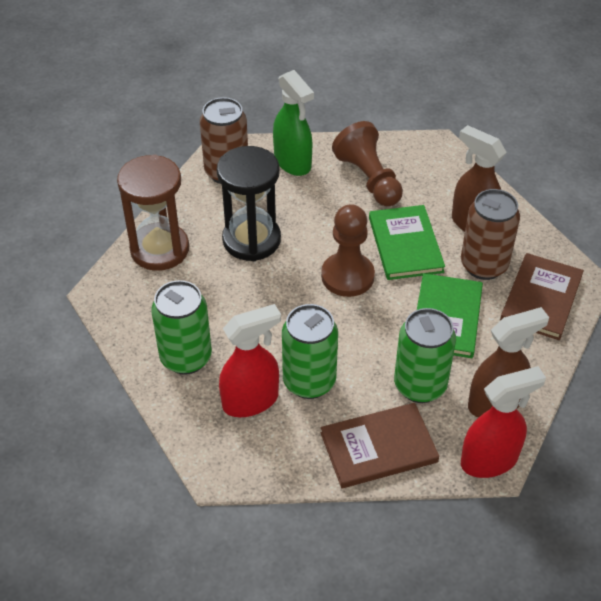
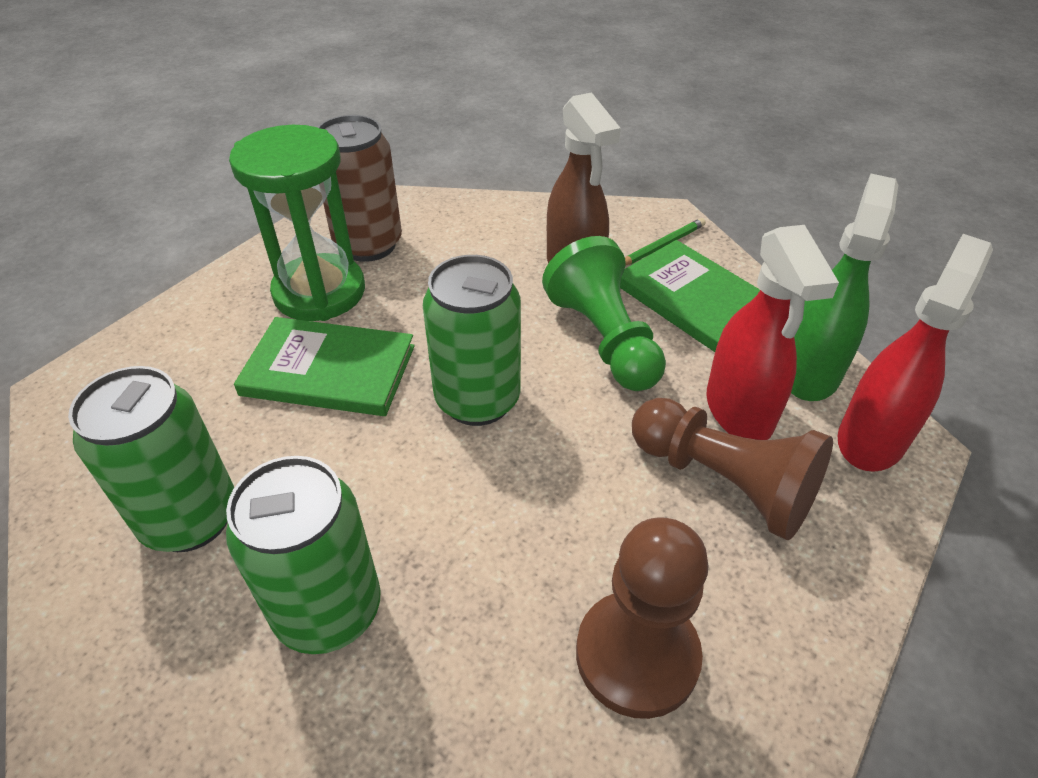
black hourglass: [217,146,281,261] = 1 -> none = 0
brown book: [321,403,439,488] [500,253,584,340] = 2 -> none = 0
brown can: [200,97,248,184] [461,189,520,280] = 2 -> [318,115,402,262] = 1
brown hourglass: [117,155,189,271] = 1 -> none = 0
brown spray bottle: [452,125,507,232] [468,307,549,418] = 2 -> [547,92,621,263] = 1
green hourglass: none = 0 -> [229,125,365,321] = 1
green pawn: none = 0 -> [542,236,666,391] = 1
green pencil: none = 0 -> [625,218,706,266] = 1

